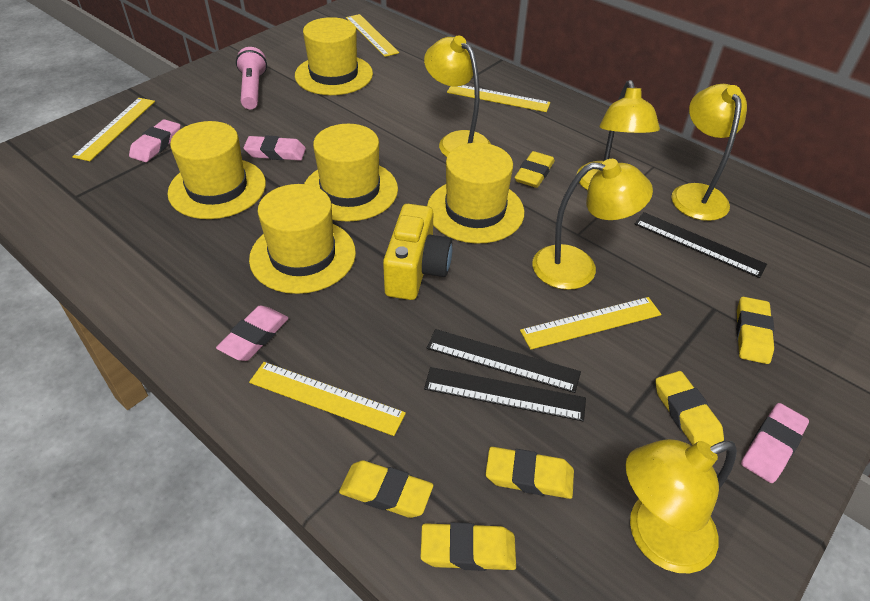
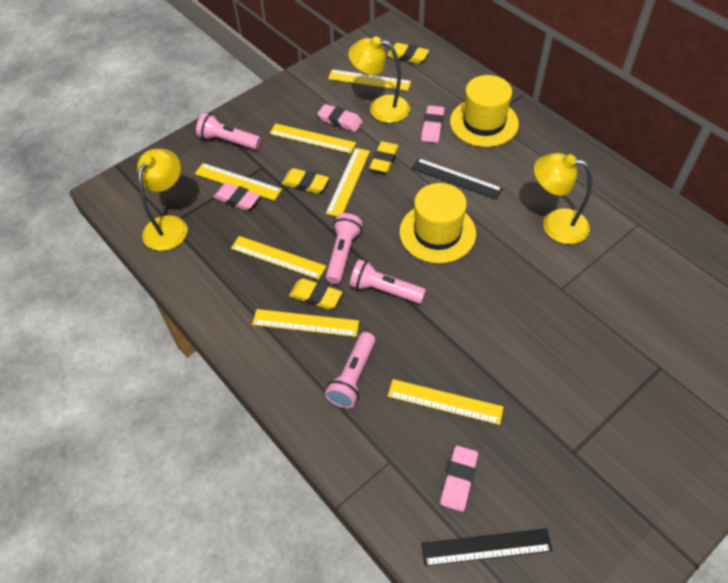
black ruler: [424,367,586,421] [427,329,581,393] [635,212,767,278] = 3 -> [412,158,503,200] [421,528,552,566] = 2
pink flashlight: [236,47,267,109] = 1 -> [196,113,261,150] [325,332,376,408] [326,213,363,284] [350,259,426,304] = 4
yellow camera: [383,204,452,300] = 1 -> none = 0
yellow eraser: [339,460,433,518] [421,522,516,571] [486,447,574,499] [514,151,555,188] [655,371,724,446] [736,297,774,364] = 6 -> [281,168,329,193] [289,278,342,310] [369,141,399,173] [387,43,429,64] = 4
yellow hat: [168,121,266,219] [249,184,356,294] [295,17,373,95] [304,124,398,222] [427,143,524,244] = 5 -> [399,183,476,263] [450,75,519,147] = 2
yellow lamp: [424,36,491,157] [532,159,653,290] [577,80,660,190] [626,439,737,573] [671,84,747,221] = 5 -> [137,149,188,251] [348,36,410,123] [534,153,592,244] = 3
yellow ruler: [72,98,155,161] [249,362,406,436] [346,14,399,57] [447,85,550,112] [520,297,661,350] = 5 -> [195,163,282,201] [231,236,326,279] [252,309,359,337] [269,123,356,154] [326,148,370,216] [328,69,411,91] [388,379,504,425] = 7

